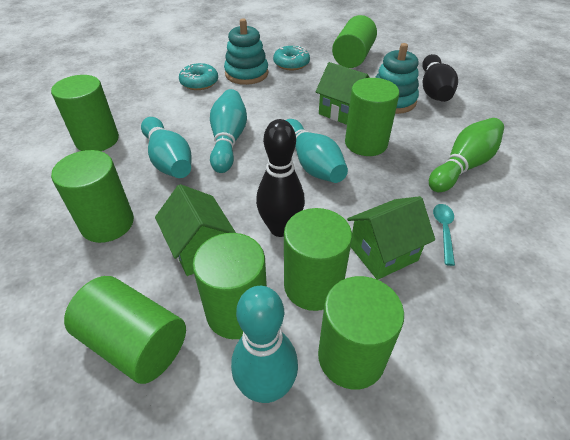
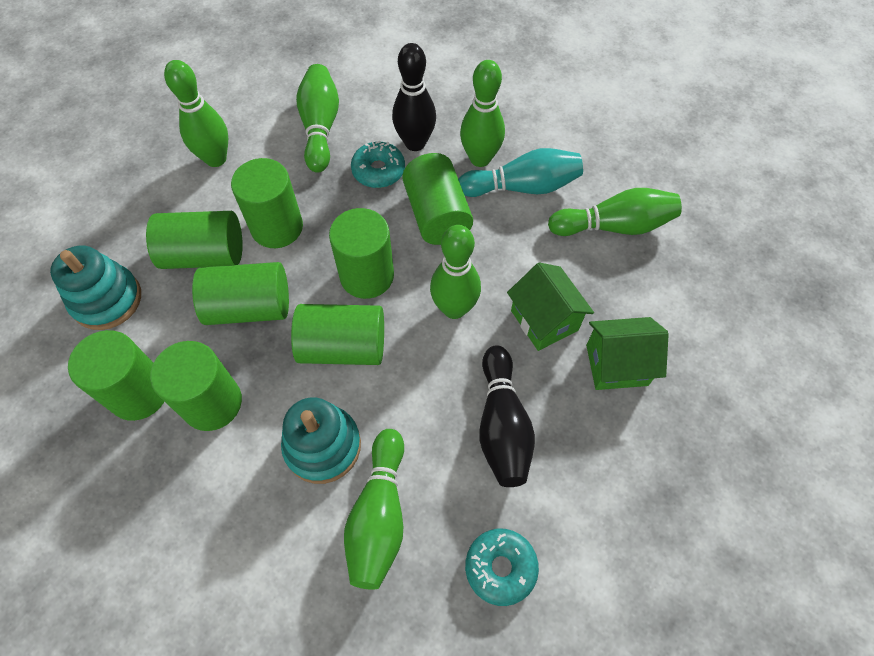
green bowling pin: [429,118,504,192] = 1 -> [164,60,228,167] [296,64,339,173] [344,429,404,590] [430,225,481,319] [460,60,505,167] [548,188,682,236] = 6
green house: [155,184,236,276] [316,62,370,125] [347,196,435,280] = 3 -> [507,262,594,351] [586,317,669,390] = 2
turquoise bowling pin: [141,117,192,178] [210,89,247,173] [231,286,298,403] [286,119,348,183] = 4 -> [458,148,583,197] = 1
turquoise spoon: [433,204,455,266] = 1 -> none = 0

